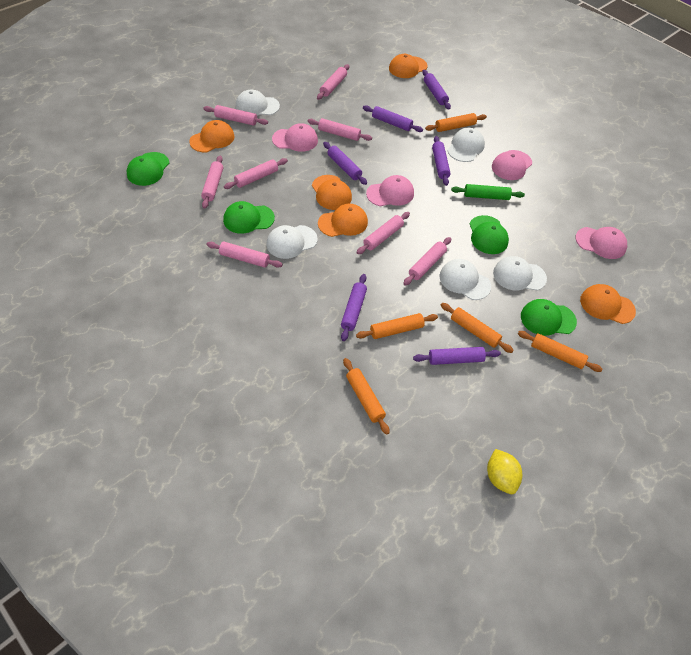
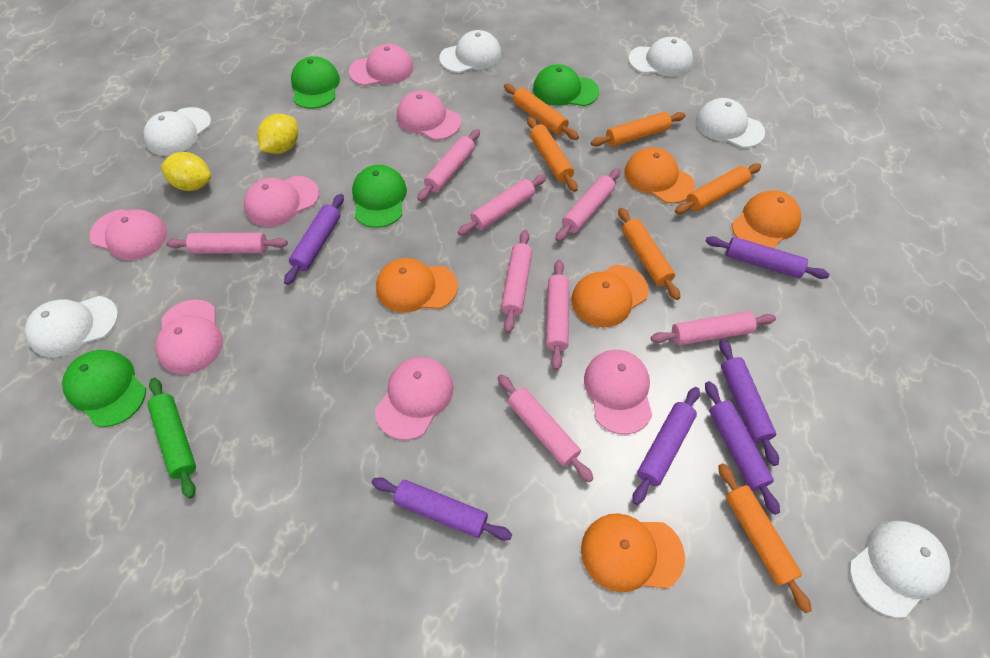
orange rolling pin: [343,358,390,435] [356,313,438,339] [425,113,487,132] [441,303,514,353] [518,331,602,372] = 5 -> [504,84,579,140] [527,117,578,192] [591,112,686,147] [618,207,680,300] [675,163,761,214] [718,463,812,613] = 6
pink cap: [272,123,318,152] [366,175,414,206] [492,150,532,180] [575,227,627,259] = 4 -> [90,209,167,260] [156,299,223,374] [244,176,319,227] [349,44,414,86] [375,357,454,440] [397,91,461,140] [584,350,652,434] = 7
white cap: [236,90,280,116] [267,225,317,259] [439,259,491,300] [447,128,485,162] [493,256,547,291] = 5 -> [25,296,118,357] [144,107,211,156] [439,30,501,73] [629,37,693,77] [696,98,765,148] [849,521,950,618] = 6
yellow lemon: [487,449,522,494] = 1 -> [161,152,211,191] [257,114,298,154] = 2

